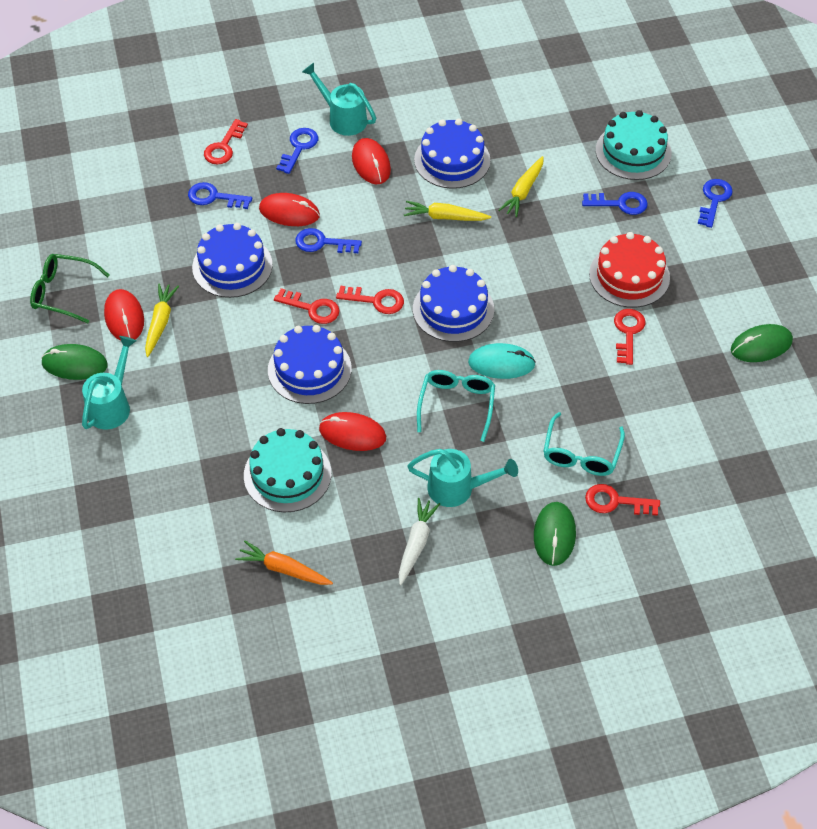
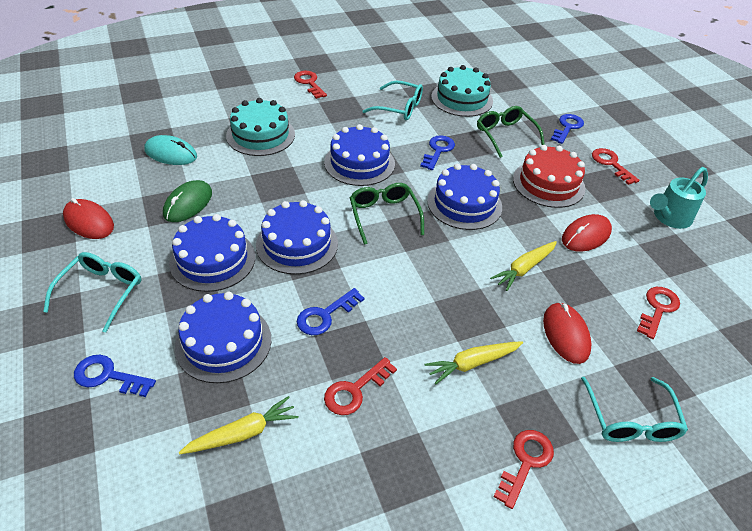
blue cake: [192,223,273,298] [268,325,352,404] [413,265,494,342] [414,119,490,189] = 4 -> [169,214,255,292] [175,292,271,383] [256,200,338,275] [324,124,395,186] [427,164,502,230] = 5
blue key: [188,182,252,209] [276,128,318,174] [295,228,362,253] [582,192,648,215] [698,179,733,228] = 5 -> [74,355,156,397] [297,288,365,335] [420,135,455,170] [551,114,584,144] = 4
green glasses: [30,254,110,323] = 1 -> [350,183,424,245] [477,106,545,158] = 2
green mouse: [41,344,108,380] [534,502,576,566] [731,324,793,362] = 3 -> [163,180,212,222] = 1
orange carrot: [235,541,333,585] = 1 -> none = 0
red mouse: [104,289,144,341] [259,193,320,226] [319,412,386,451] [352,138,391,184] = 4 -> [63,198,114,239] [543,302,592,364] [562,214,612,252] = 3
turquoise glasses: [417,370,495,442] [543,412,625,476] = 2 -> [43,252,142,333] [362,80,423,120] [581,377,688,442] = 3
turquoise watering can: [82,336,137,430] [302,63,376,136] [407,449,518,507] = 3 -> [650,167,708,229] = 1
white carrot: [399,498,440,585] = 1 -> none = 0

